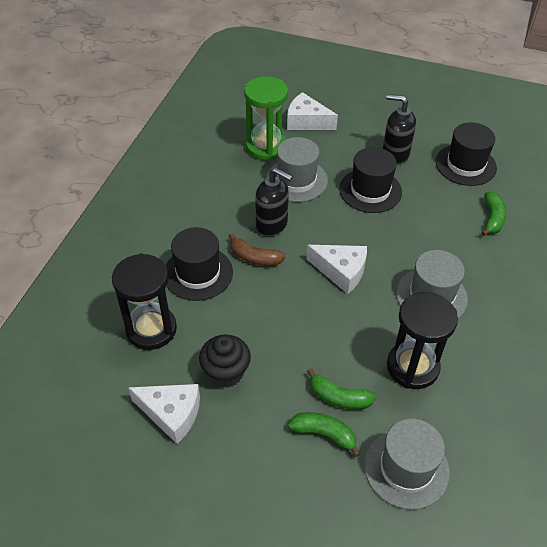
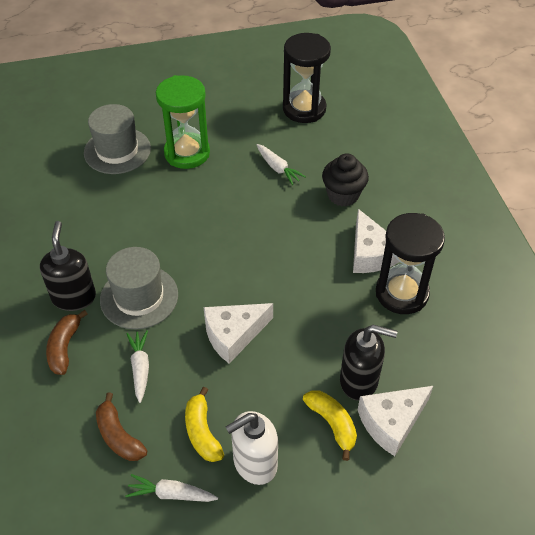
black hat: [166,227,233,301] [339,147,402,213] [436,122,497,186] = 3 -> none = 0
brown banana: [229,234,285,266] = 1 -> [46,310,87,375] [96,393,147,461] = 2
green banana: [288,412,361,457] [307,368,376,410] [481,192,506,236] = 3 -> none = 0
grey hat: [266,137,328,202] [364,419,450,510] [396,250,468,319] = 3 -> [84,104,151,174] [100,247,178,329] = 2
white carrot: none = 0 -> [125,474,218,502] [126,330,149,403] [256,144,306,185] = 3
white soap dispenser: none = 0 -> [226,411,278,485] = 1
yellow banana: none = 0 -> [185,387,224,462] [303,390,357,461] = 2

